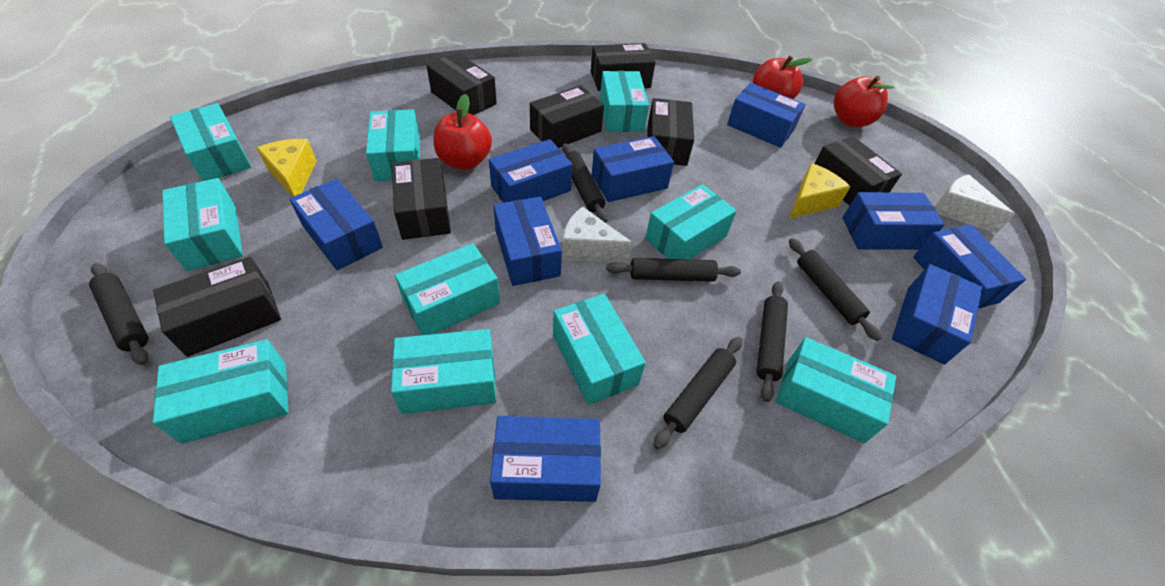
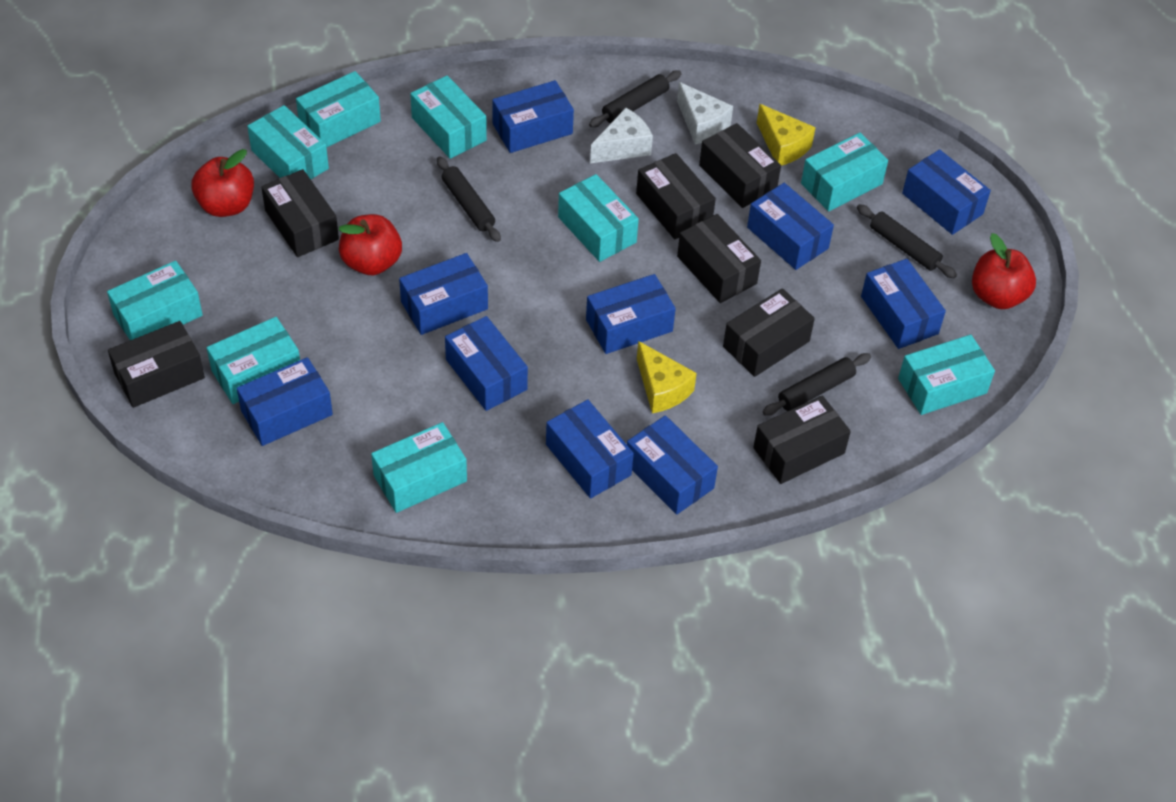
black rolling pin: [89,263,149,365] [562,143,608,223] [606,258,741,282] [654,337,742,449] [757,281,788,402] [789,238,881,341] = 6 -> [437,156,501,242] [589,70,682,127] [763,353,871,416] [857,204,957,278] = 4
blue box: [290,179,383,270] [489,139,572,203] [490,416,601,502] [493,197,562,286] [592,136,674,202] [727,83,806,148] [842,192,945,250] [892,264,982,365] [913,224,1026,309] = 9 -> [237,357,333,446] [399,253,488,335] [445,316,528,411] [492,80,574,153] [546,400,634,498] [586,274,676,354] [627,415,718,515] [747,183,834,270] [861,259,946,349] [902,149,991,235] = 10
turquoise box: [153,339,289,444] [162,178,243,271] [170,103,251,181] [366,109,420,181] [391,329,496,414] [395,243,500,335] [553,294,646,405] [600,71,649,132] [645,184,737,259] [776,337,896,443] = 10 -> [107,261,203,340] [207,317,300,404] [247,105,329,179] [296,71,381,147] [371,422,467,513] [410,76,487,159] [558,174,639,262] [801,133,888,211] [898,335,995,415] = 9

